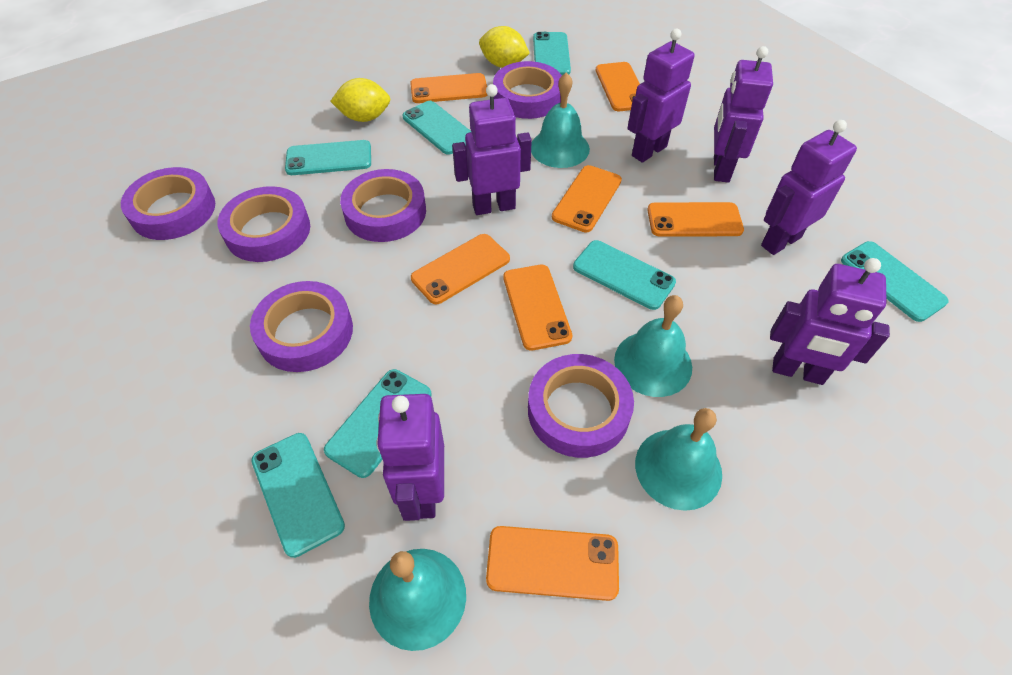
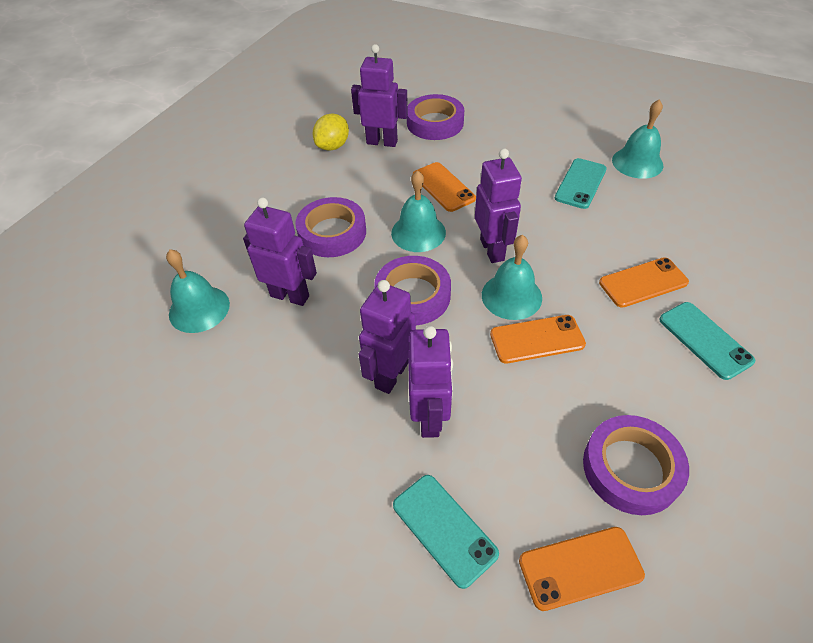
orange phone: [410,73,487,103] [411,234,510,304] [486,526,619,601] [503,265,572,351] [552,165,622,233] [596,62,640,111] [647,202,744,237] = 7 -> [413,162,476,212] [490,315,586,364] [519,527,645,611] [599,257,689,308] = 4
purple robot: [376,394,444,521] [452,84,532,215] [627,29,694,163] [714,46,773,183] [761,120,857,255] [770,258,890,385] = 6 -> [243,197,317,306] [351,44,408,147] [359,280,416,394] [408,326,453,438] [475,148,522,263] = 5
purple tape: [121,167,215,240] [218,186,310,262] [250,281,353,372] [340,169,426,242] [493,61,562,119] [528,354,634,458] = 6 -> [295,197,366,257] [374,256,451,325] [407,94,464,140] [583,415,689,515] = 4
turquoise phone: [251,433,345,558] [285,140,371,175] [324,369,431,478] [403,101,471,155] [533,32,571,75] [573,240,676,310] [841,241,949,322] = 7 -> [393,475,499,589] [555,158,607,209] [659,302,755,380] = 3
yellow lemon: [330,78,390,122] [479,26,530,68] = 2 -> [313,113,349,151] = 1

